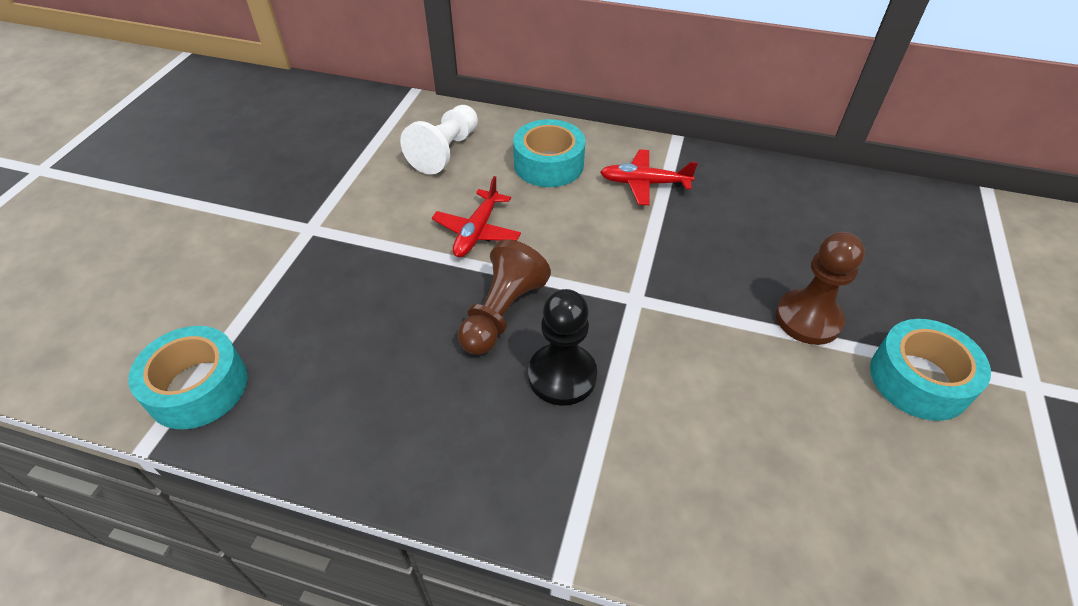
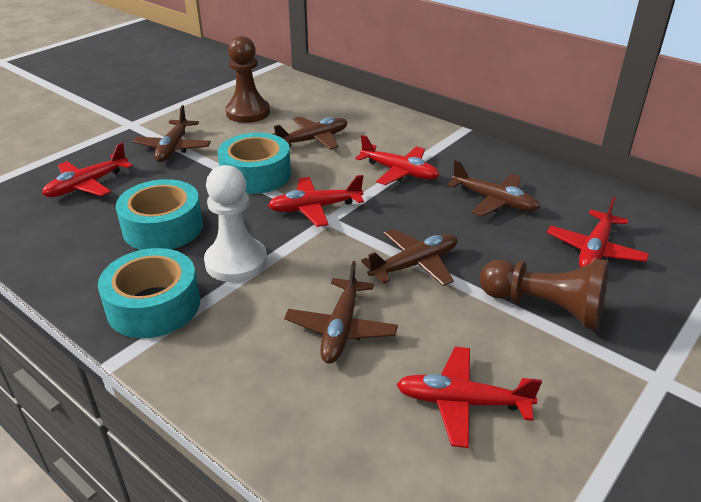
black pawn: [528,289,597,406] = 1 -> none = 0
brown plane: none = 0 -> [132,105,211,162] [273,117,347,150] [284,261,398,363] [361,229,457,286] [447,160,540,216] = 5
red plane: [432,176,521,257] [600,149,698,205] = 2 -> [42,143,133,197] [268,175,364,227] [355,135,440,185] [396,347,542,448] [547,197,649,268] = 5

